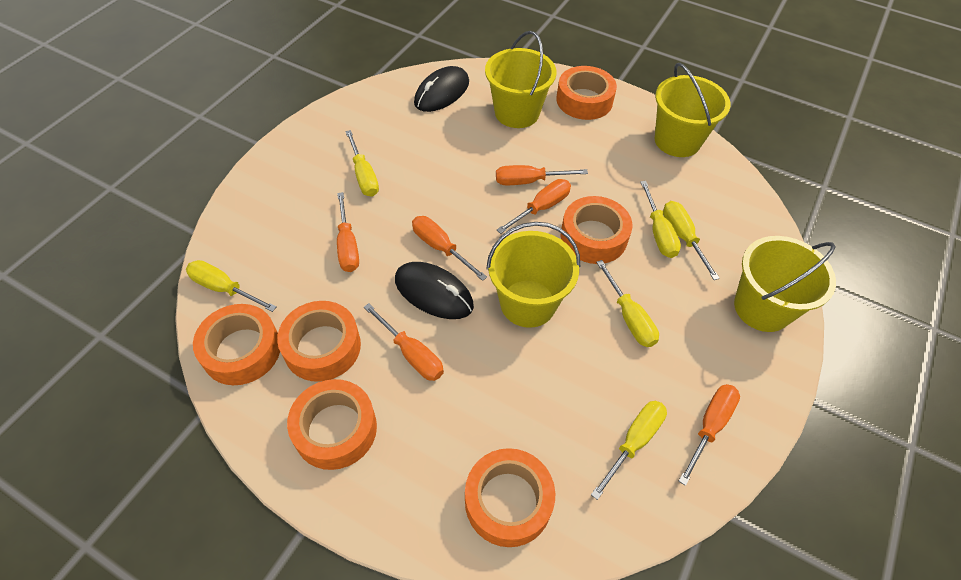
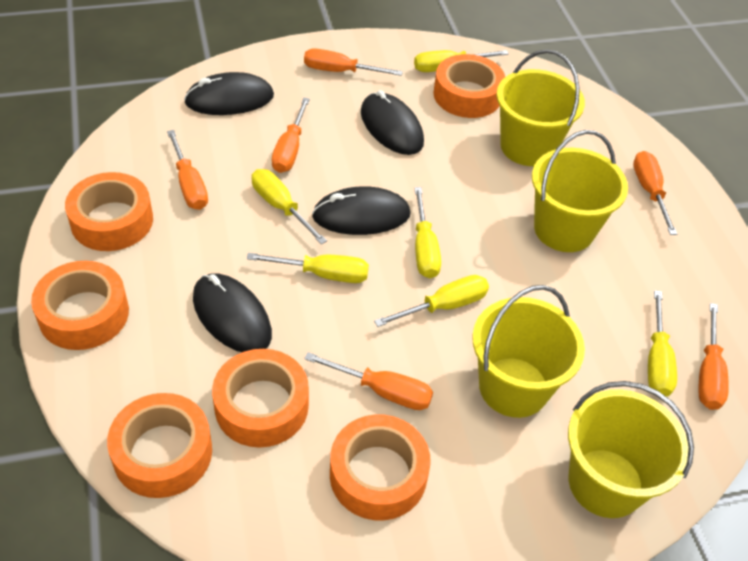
black mouse: [395,262,474,319] [414,66,469,112] = 2 -> [184,72,274,115] [193,274,272,352] [312,186,410,235] [361,90,424,155] = 4

